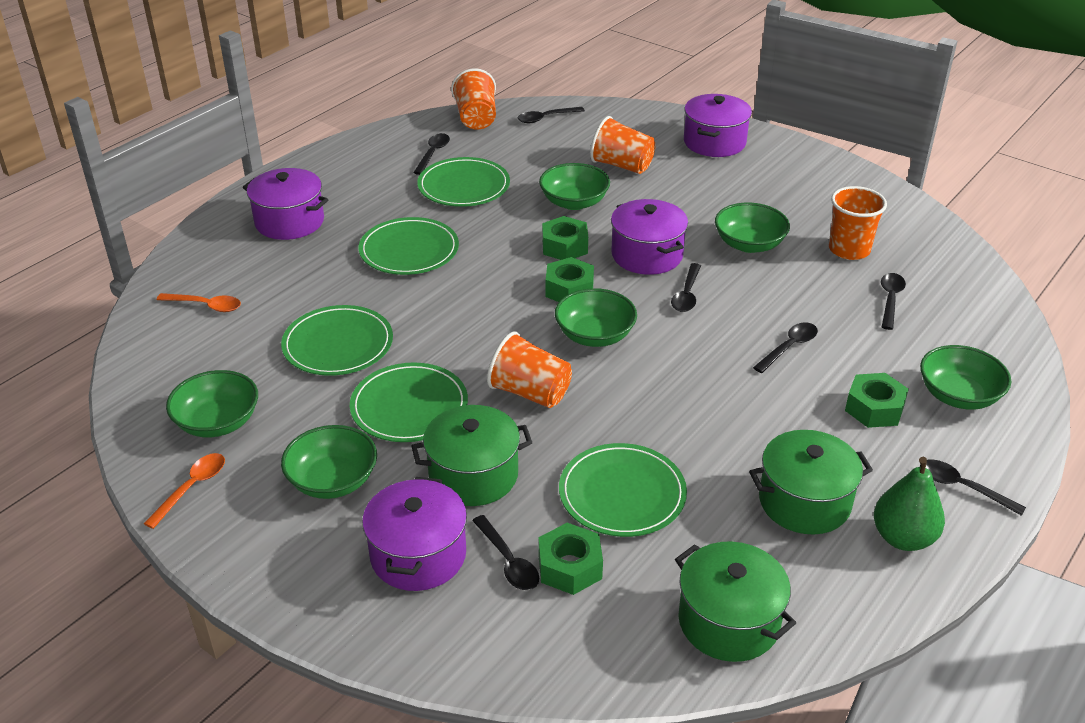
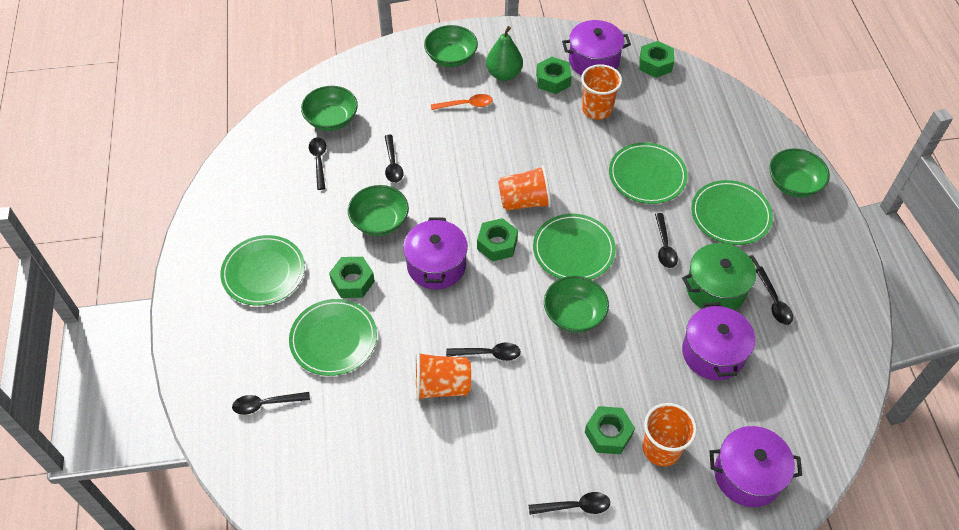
green bowl: [166,370,258,437] [281,425,377,499] [539,163,610,210] [555,288,637,347] [715,203,790,253] [920,345,1011,410] = 6 -> [301,86,358,131] [348,185,409,236] [424,25,478,67] [544,276,609,333] [769,148,830,197] = 5
green nut: [538,523,603,595] [542,216,588,260] [546,257,594,302] [845,373,909,428] = 4 -> [329,257,375,298] [477,218,518,262] [536,57,572,94] [585,406,635,454] [639,41,674,78] = 5
green pot: [411,405,532,506] [675,541,796,662] [749,430,873,534] = 3 -> [682,243,761,310] = 1
orange spoon: [143,453,225,529] [157,293,241,312] = 2 -> [431,94,493,110] = 1

